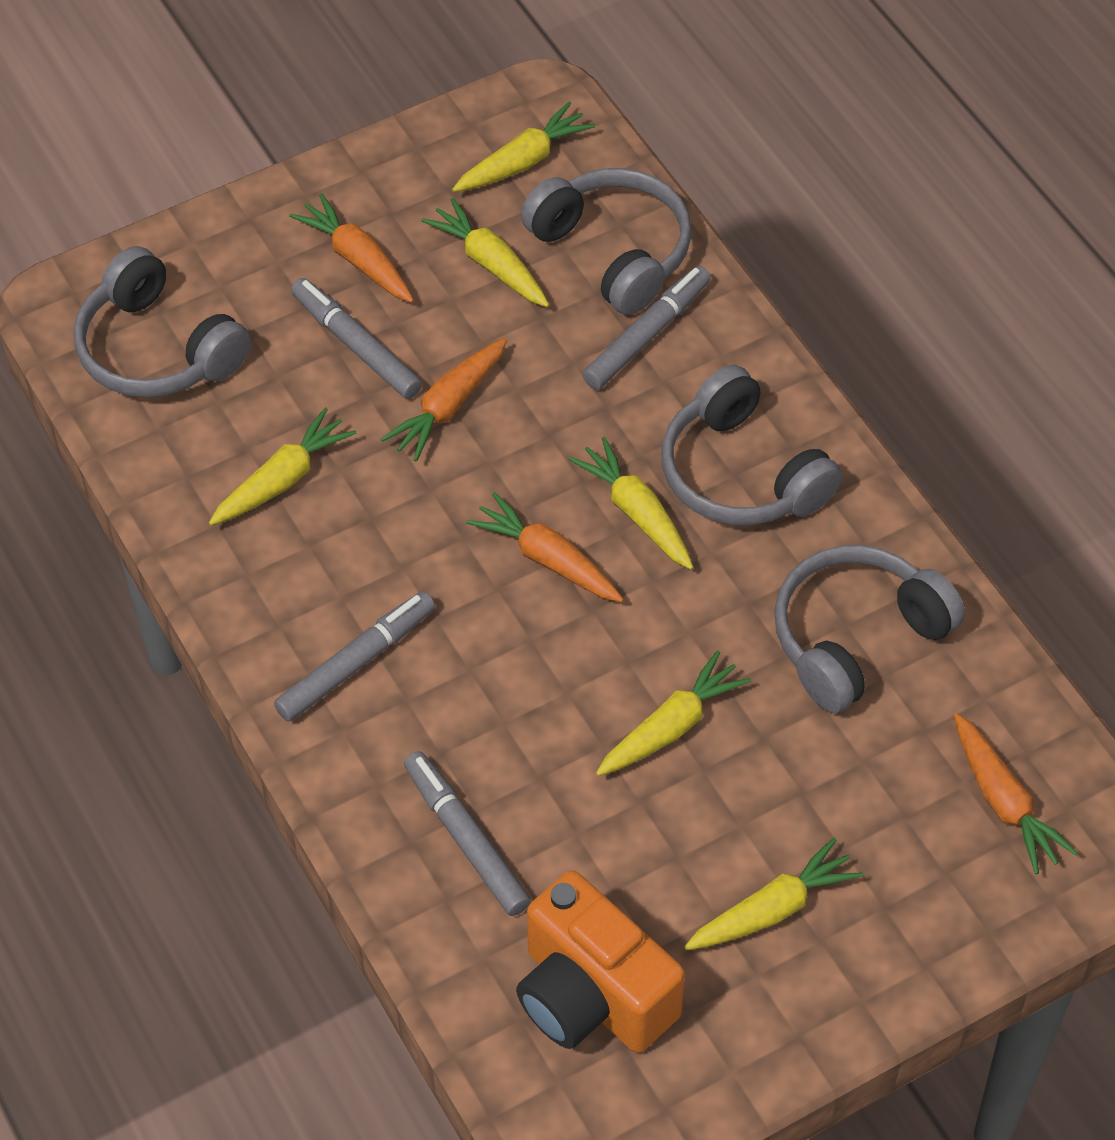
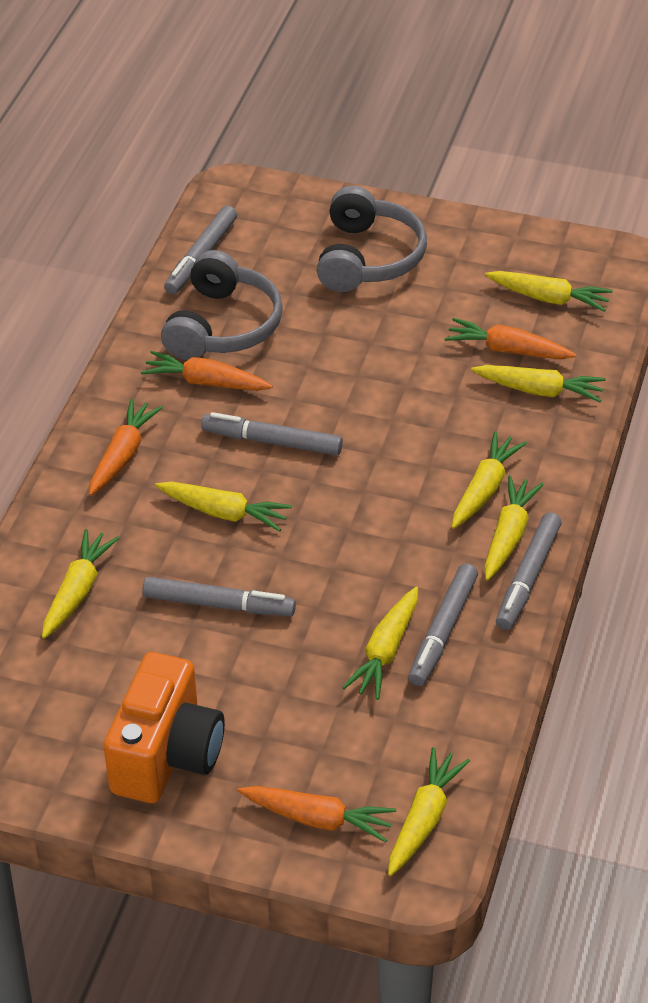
grey headphones: [74,246,251,398] [521,168,692,315] [662,365,842,525] [774,545,965,713] = 4 -> [161,250,283,360] [317,186,427,292] = 2
grey marker: [274,591,435,722] [291,278,422,399] [404,751,531,916] [583,266,711,389] = 4 -> [142,577,296,616] [164,206,237,294] [201,412,343,455] [408,563,478,686] [496,512,562,630] = 5
yellow carrot: [209,407,356,525] [421,198,549,307] [452,102,595,192] [568,437,694,570] [596,650,751,776] [684,838,863,950] = 6 -> [42,529,119,639] [155,481,292,532] [342,587,418,700] [388,747,470,876] [452,432,527,529] [471,365,606,402] [484,475,544,581] [485,271,613,312] = 8

